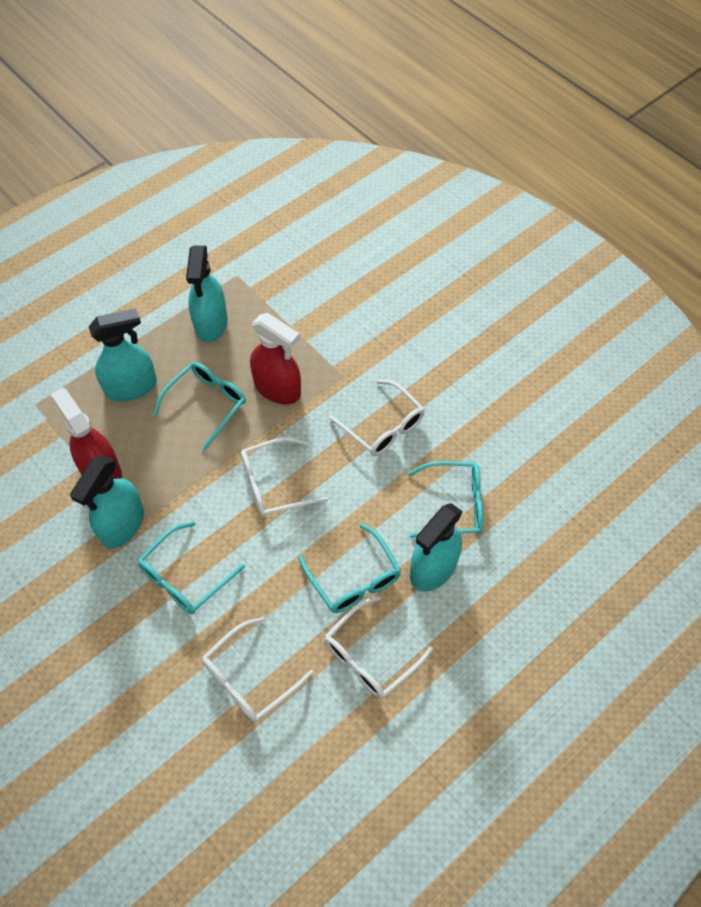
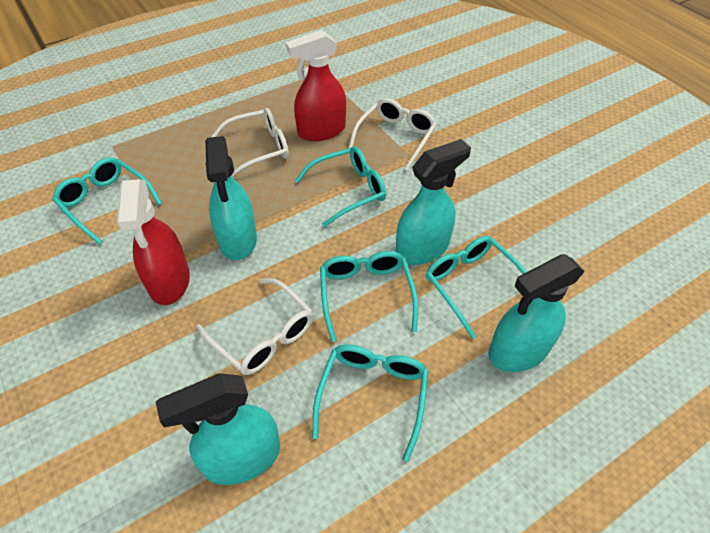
turquoise glasses: [138,521,245,614] [153,362,246,451] [299,523,401,613] [408,461,483,538] = 4 -> [52,157,162,245] [295,146,386,227] [312,344,429,462] [320,251,418,342] [426,236,527,339] = 5
white glasses: [202,617,314,722] [241,437,328,517] [325,596,433,699] [329,379,425,456] = 4 -> [196,278,313,375] [211,108,289,177] [349,98,437,171] = 3

